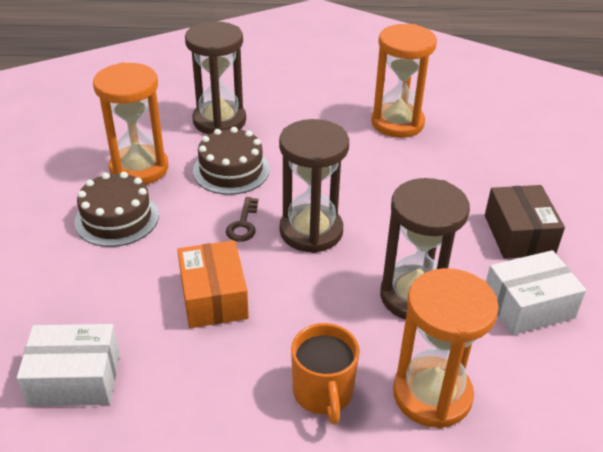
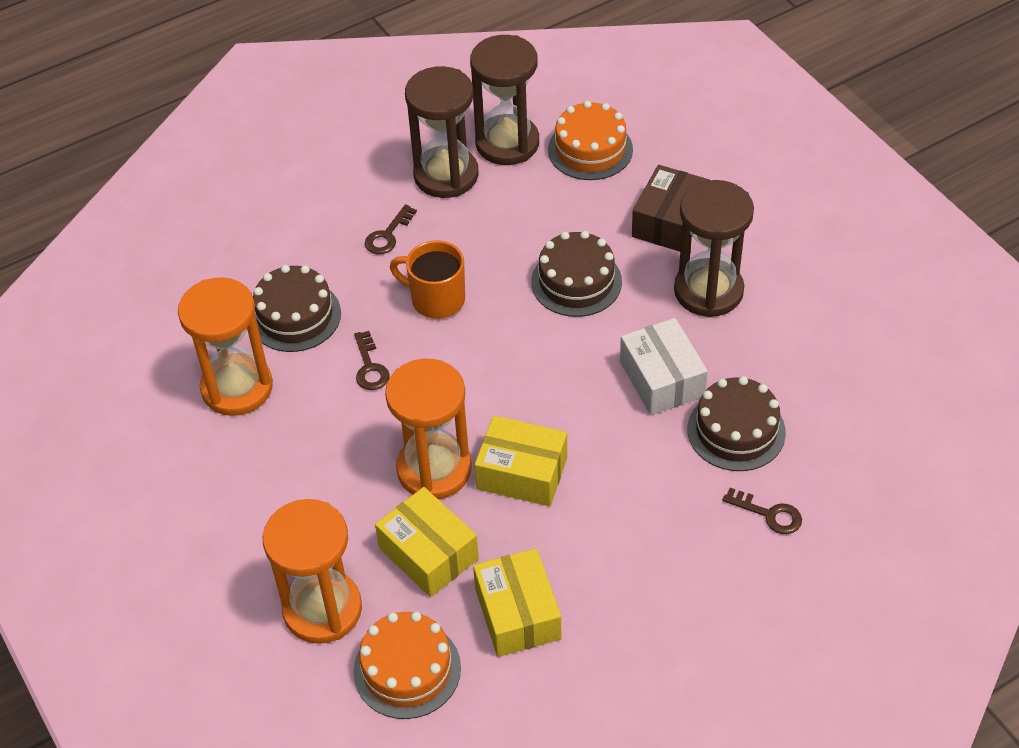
brown cake: [75,172,159,247] [193,127,270,195] = 2 -> [253,265,341,352] [531,231,622,317] [688,376,786,471] = 3
brown key: [226,197,258,242] = 1 -> [354,331,390,390] [365,204,417,255] [722,488,802,534] = 3
orange box: [177,240,249,328] = 1 -> none = 0
orange cake: none = 0 -> [353,612,461,719] [548,101,633,180] = 2
white box: [17,324,120,406] [486,250,586,335] = 2 -> [620,318,708,415] = 1
yellow box: none = 0 -> [375,487,479,597] [473,548,561,657] [475,415,567,506] = 3

